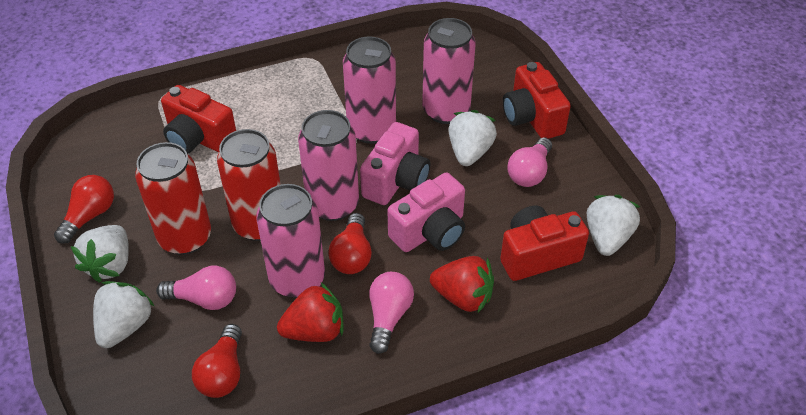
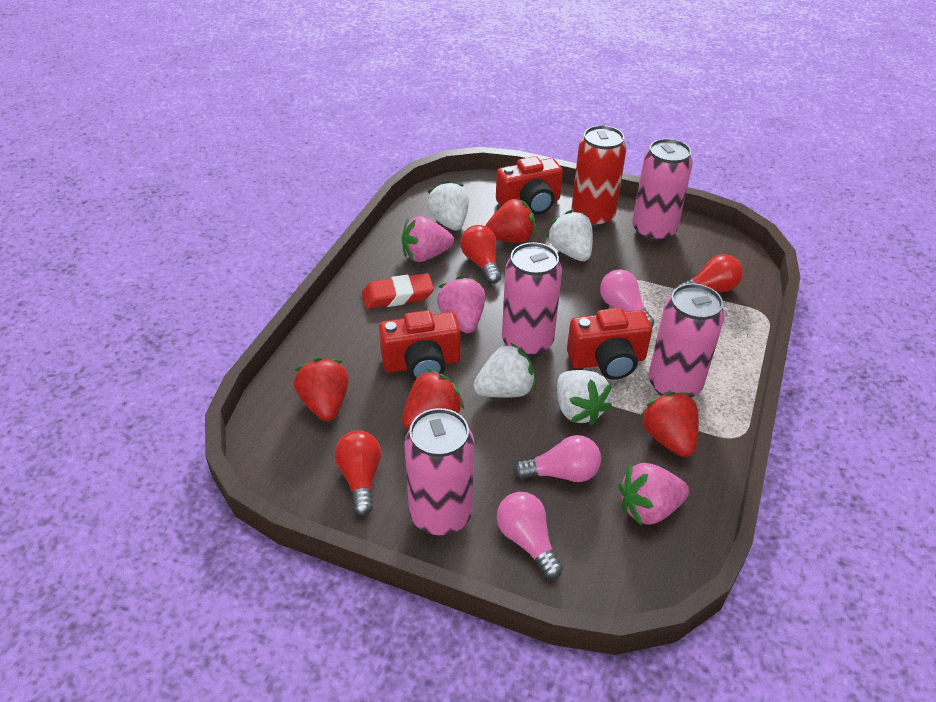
pink camera: [360,122,430,205] [388,173,465,252] = 2 -> none = 0
pink strawberry: none = 0 -> [402,216,454,262] [437,276,485,333] [619,463,689,526] = 3
red can: [135,142,211,255] [217,129,281,241] = 2 -> [571,125,626,228] = 1
red eraser: none = 0 -> [362,273,434,309] = 1
red strawberry: [277,283,343,342] [430,256,494,313] = 2 -> [294,358,349,421] [402,369,464,430] [485,198,535,243] [640,392,699,457] = 4

